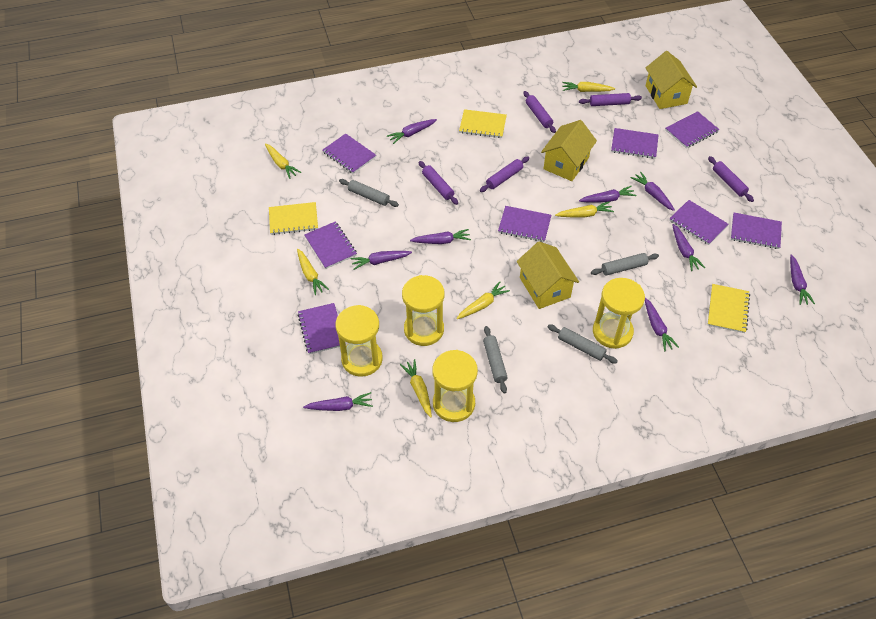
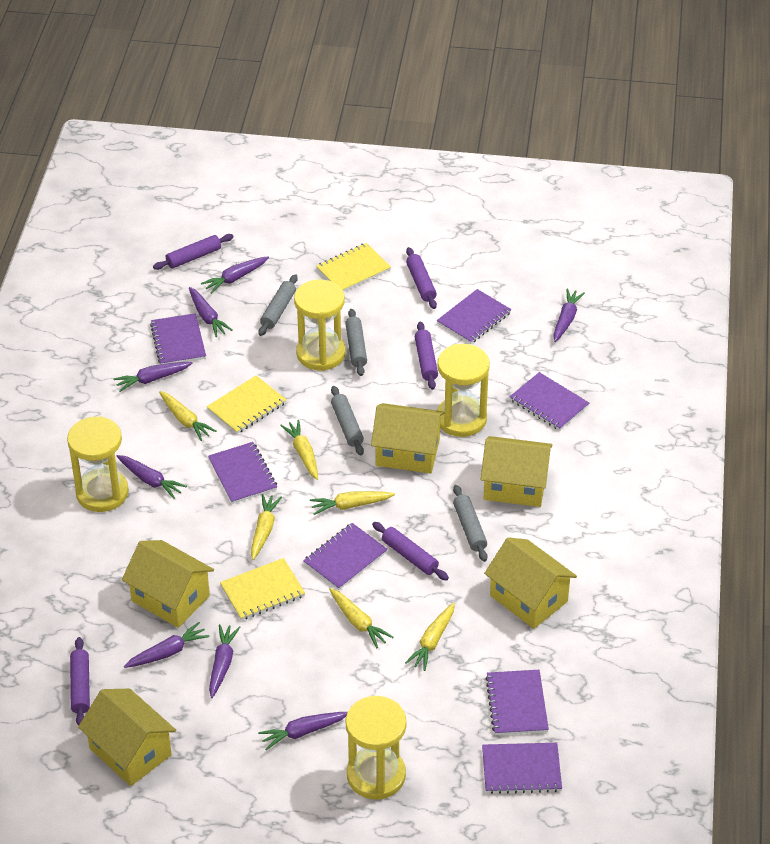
purple carrot: [303,392,373,411] [351,251,412,270] [387,119,437,144] [410,229,471,244] [579,186,636,203] [631,172,675,211] [645,298,679,351] [672,224,705,271] [790,254,815,305] = 9 -> [113,362,193,392] [116,455,187,499] [124,622,210,668] [189,287,233,337] [201,256,269,294] [209,624,240,698] [258,712,347,750] [553,289,585,342] = 8
purple notebook: [297,303,340,354] [304,221,357,269] [323,134,376,174] [498,206,551,242] [611,128,658,159] [665,111,720,148] [669,200,729,245] [731,213,782,249] = 8 -> [150,313,206,364] [208,442,277,504] [303,523,388,590] [437,289,511,344] [482,743,562,794] [485,670,549,735] [510,372,589,431] = 7
yellow house: [517,241,579,309] [541,120,597,181] [645,51,697,109] = 3 -> [78,689,176,786] [122,540,214,628] [371,403,444,473] [481,436,552,507] [484,537,577,629] = 5

